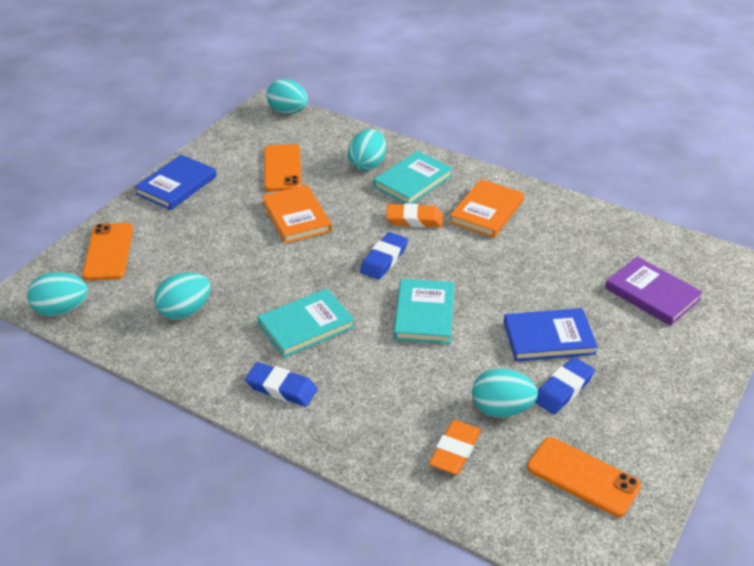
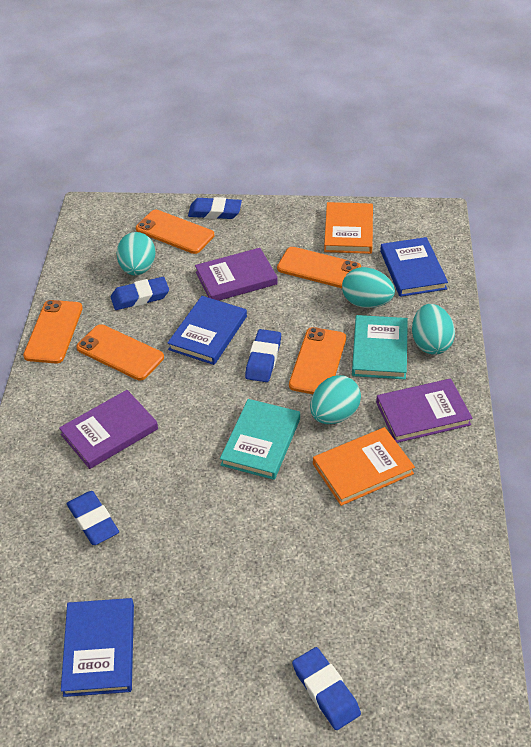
blue book: [134,154,217,210] [504,308,598,361] = 2 -> [61,598,134,697] [168,296,247,365] [380,237,448,297] = 3
blue eraser: [245,362,318,406] [360,232,408,279] [535,357,595,414] = 3 -> [67,491,119,545] [111,277,169,310] [188,197,242,219] [245,329,281,382] [292,647,361,730] = 5
orange eraser: [386,203,443,227] [429,420,481,475] = 2 -> none = 0
orange phone: [82,223,133,280] [264,144,302,192] [527,437,641,517] = 3 -> [23,300,83,364] [76,324,164,380] [136,210,214,254] [277,247,361,288] [289,327,346,394] = 5
purple book: [605,256,703,326] = 1 -> [59,390,158,469] [195,248,278,301] [376,379,472,443] = 3
turquoise book: [258,288,355,358] [373,151,453,204] [394,279,454,344] = 3 -> [220,399,300,480] [352,315,408,379] = 2
turquoise egg: [27,272,88,316] [154,272,211,320] [267,79,308,114] [348,129,386,171] [472,368,538,417] = 5 -> [117,232,156,276] [310,375,361,424] [342,267,395,308] [412,304,455,355] = 4

